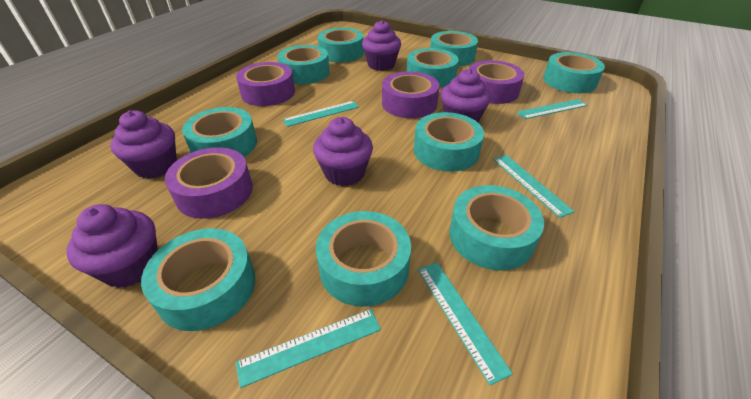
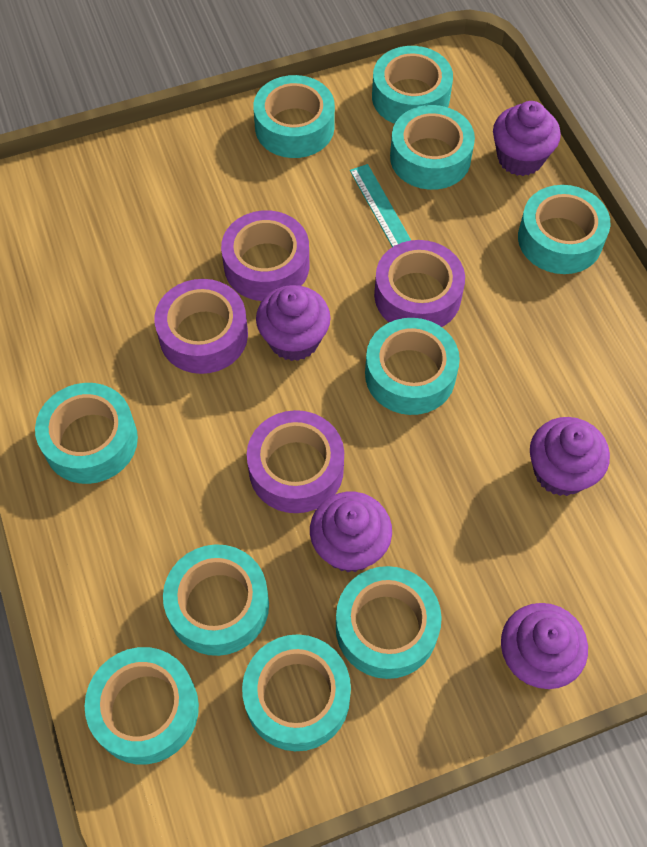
turquoise ruler: [236,309,381,388] [282,101,359,127] [418,262,513,385] [493,155,574,218] [517,99,588,119] = 5 -> [350,164,411,247] = 1

